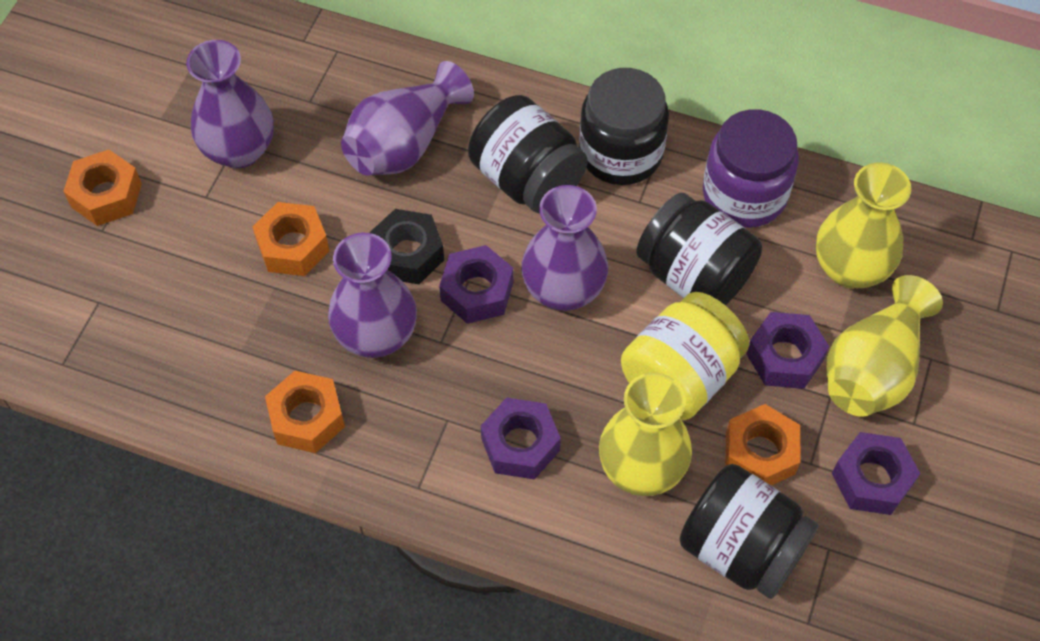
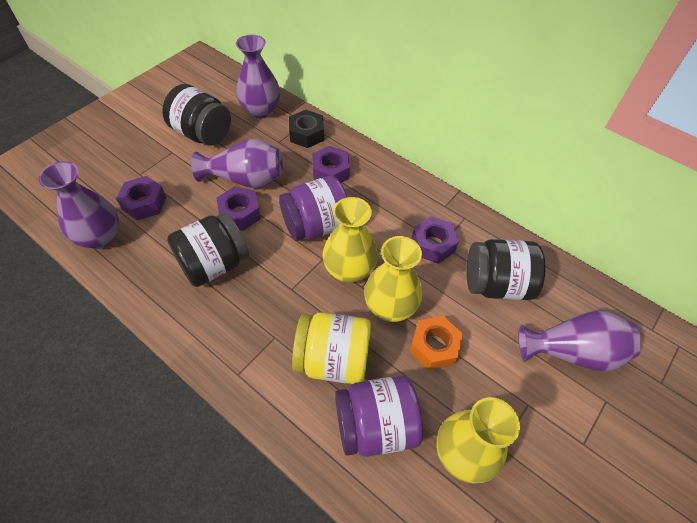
black jar: [468,95,588,213] [579,68,669,185] [636,193,762,306] [680,464,819,599] = 4 -> [162,84,231,146] [167,212,249,287] [466,239,545,300] = 3
orange nut: [63,150,142,226] [253,202,330,276] [265,371,345,453] [725,404,800,485] = 4 -> [410,316,463,370] = 1
purple jar: [703,109,799,228] = 1 -> [279,176,347,241] [335,375,423,457] = 2

